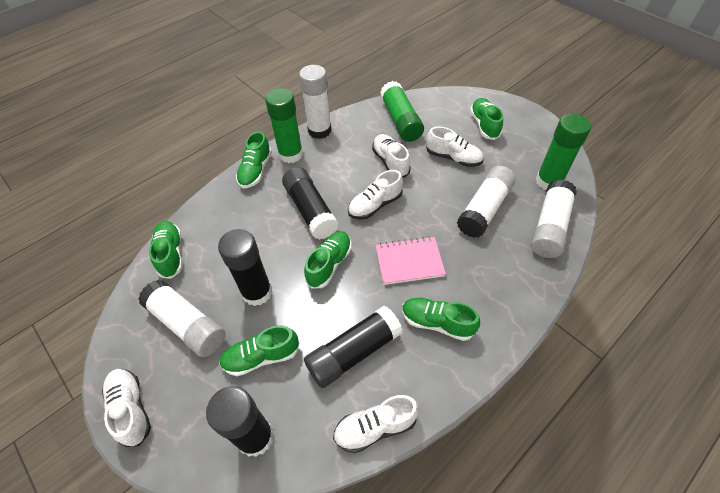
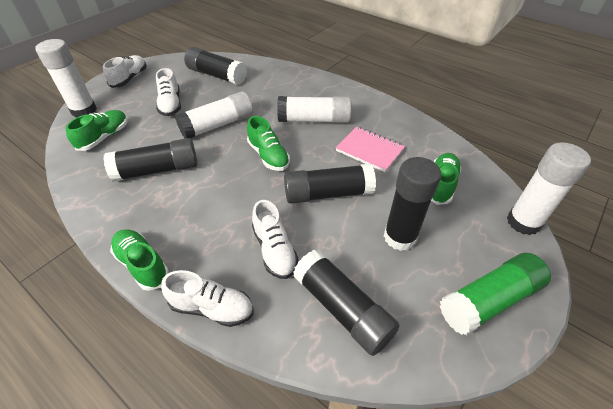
black glue stick: [206,386,274,457] [218,229,272,306] [282,167,339,240] [304,306,403,388] = 4 -> [103,138,197,182] [184,47,247,85] [284,164,376,204] [293,249,400,356] [384,157,441,251] = 5
green glue stick: [265,88,303,163] [380,81,424,142] [535,114,591,190] = 3 -> [440,253,551,335] = 1
green shoe: [149,221,182,279] [219,325,299,376] [236,131,272,188] [304,231,351,289] [402,298,480,341] [470,98,503,140] = 6 -> [66,110,128,151] [110,229,169,291] [247,116,290,171] [431,153,461,205] = 4
white shoe: [102,369,151,447] [333,395,419,453] [348,170,403,219] [372,134,411,178] [426,127,483,167] = 5 -> [103,55,147,88] [156,68,181,116] [161,270,253,327] [252,200,299,279] = 4

